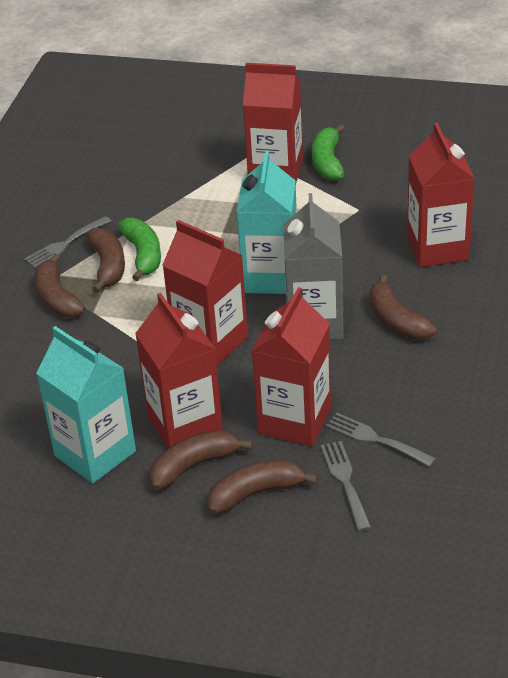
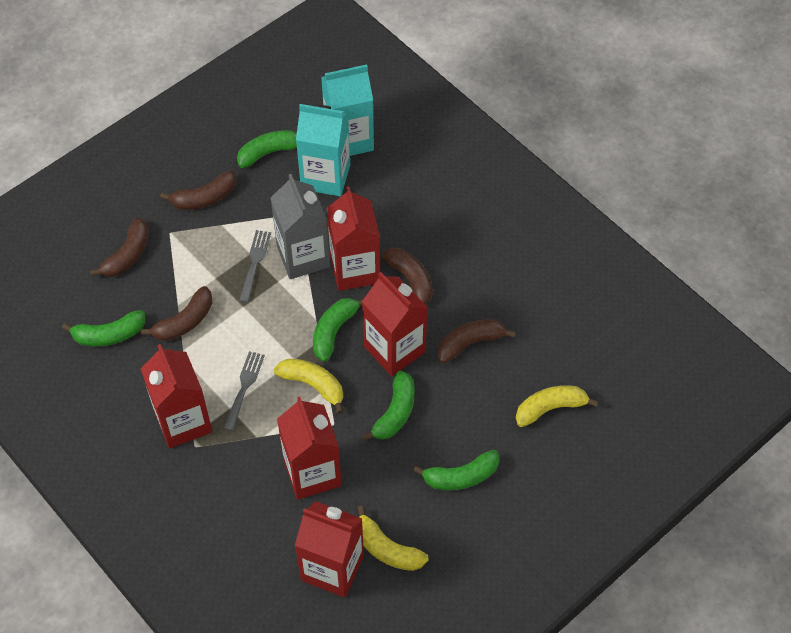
green banana: [118,218,161,281] [312,124,344,181] = 2 -> [62,310,145,347] [237,130,297,168] [313,298,363,362] [362,371,414,441] [413,450,499,490] = 5
grey fork: [24,216,111,268] [321,441,371,531] [326,413,436,467] = 3 -> [224,351,265,431] [239,230,271,302] = 2
yellow banana: none = 0 -> [274,359,343,414] [357,506,429,571] [516,385,598,427] = 3

